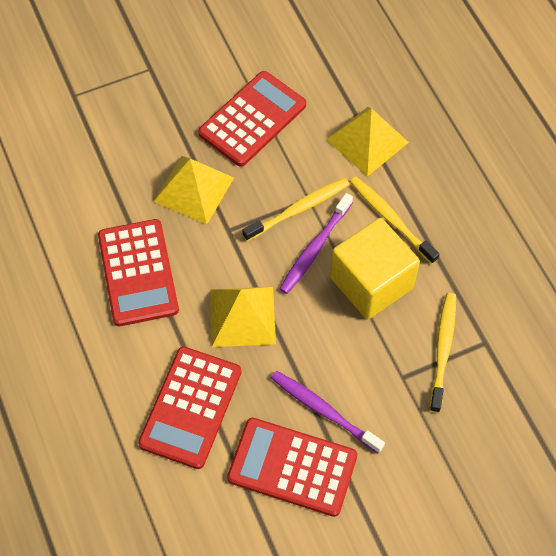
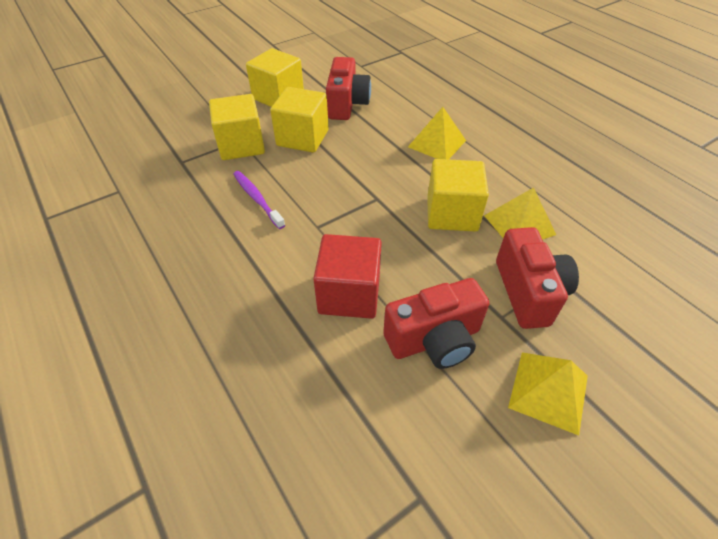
purple toothbrush: [271,371,385,454] [280,193,353,294] = 2 -> [233,171,285,229] = 1
red calculator: [98,219,179,326] [138,347,241,469] [198,71,306,167] [227,418,357,517] = 4 -> none = 0
red camera: none = 0 -> [326,57,371,120] [383,278,489,369] [496,227,579,329] = 3
red cube: none = 0 -> [313,234,382,319] = 1
yellow cube: [330,218,420,320] = 1 -> [209,94,265,160] [246,48,304,107] [270,87,329,153] [427,159,489,232] = 4
yellow toothbrush: [242,178,350,241] [350,177,439,264] [430,293,456,413] = 3 -> none = 0

